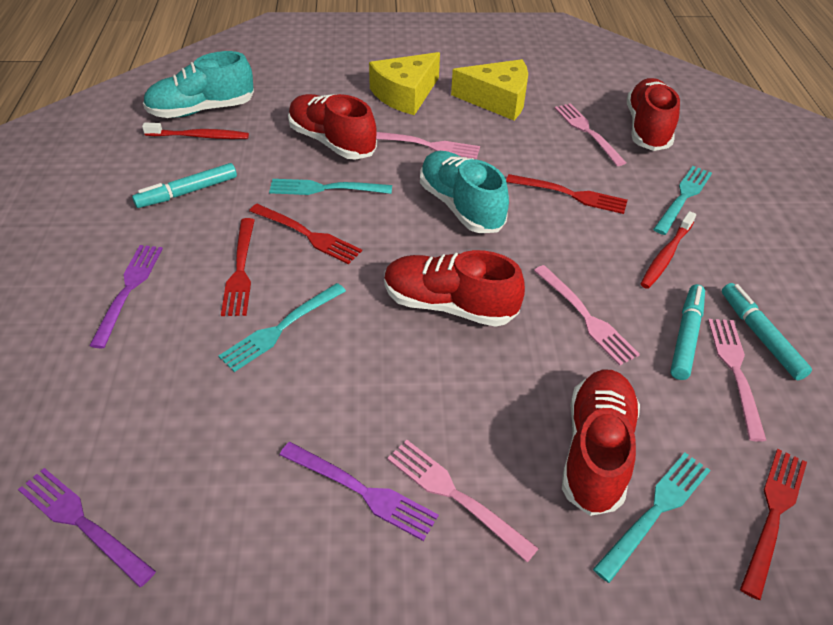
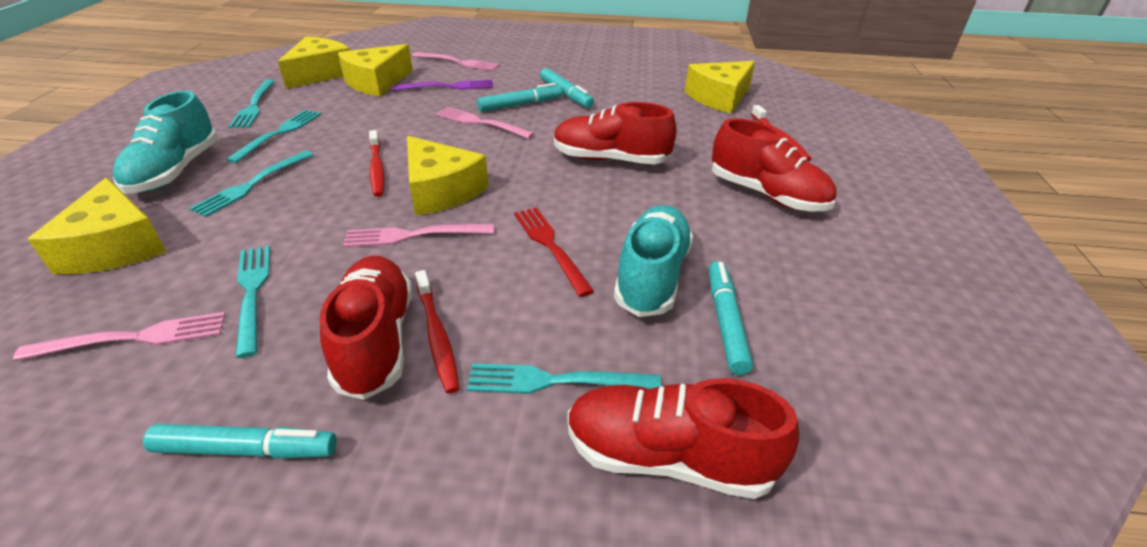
pink fork: [376,132,480,159] [387,440,539,562] [534,265,640,366] [554,103,626,166] [708,319,767,442] = 5 -> [13,312,226,361] [343,224,494,247] [412,52,499,71] [436,107,535,139] = 4
purple fork: [18,468,156,587] [89,245,163,348] [280,442,439,541] = 3 -> [392,80,493,91] = 1
red fork: [221,218,255,316] [249,204,362,264] [506,174,627,214] [740,449,807,600] = 4 -> [514,207,594,297] = 1
red toothbrush: [142,123,249,139] [641,211,696,289] = 2 -> [369,130,385,197] [415,270,460,394] [751,105,812,161] = 3
turquoise fork: [219,283,346,372] [269,179,392,195] [593,453,711,583] [653,166,712,235] = 4 -> [189,151,313,217] [226,110,321,163] [229,79,275,128] [236,245,270,358] [467,363,661,394] = 5
turquoise marker: [132,163,237,208] [670,284,705,380] [722,283,812,380] = 3 -> [143,424,337,459] [477,83,562,112] [540,68,594,108] [709,261,753,375] = 4
yellow cheese: [369,52,440,115] [451,59,528,120] = 2 -> [28,178,167,274] [278,37,350,89] [338,44,413,97] [407,136,489,216] [685,61,755,113] = 5

